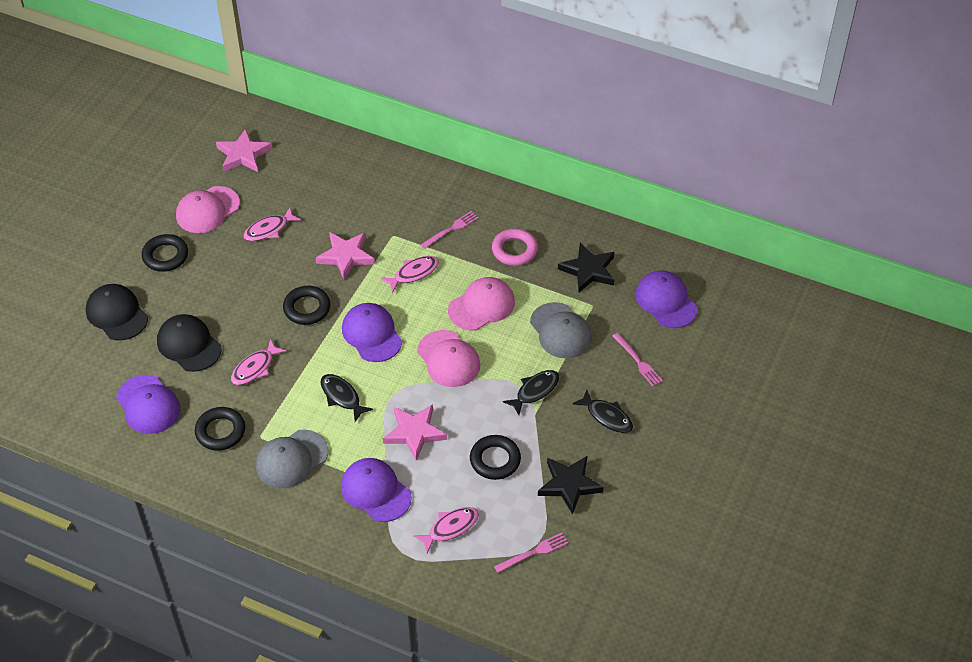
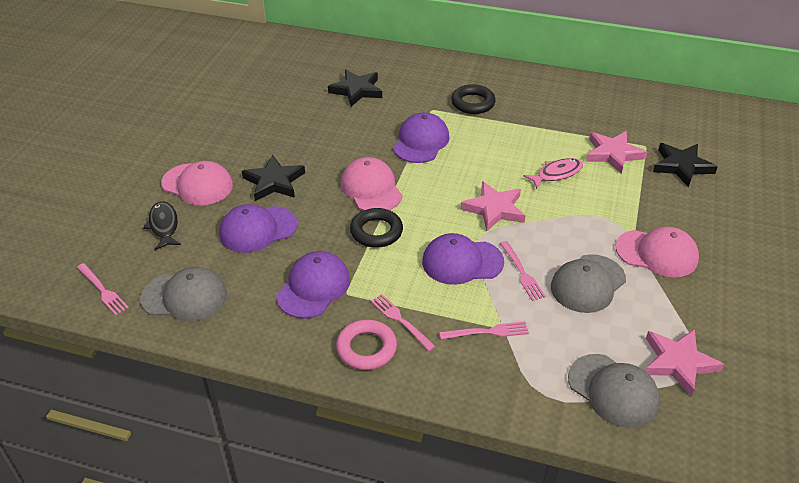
black cap: [86,284,148,340] [157,314,222,372] = 2 -> none = 0
black fish: [321,374,373,422] [503,370,559,415] [572,390,633,433] = 3 -> [143,202,181,250] = 1
black ring: [142,234,188,272] [195,407,245,451] [283,286,331,325] [470,435,521,480] = 4 -> [350,208,403,248] [451,84,496,114] = 2
black star: [538,456,604,514] [558,243,614,292] = 2 -> [242,155,305,201] [328,70,382,107] [653,143,718,187] = 3
grey cap: [256,430,329,488] [530,302,592,359] = 2 -> [140,267,227,321] [551,254,626,313] [568,354,660,428] = 3
pink fish: [231,339,287,385] [243,208,301,241] [381,256,439,293] [413,507,479,553] = 4 -> [523,158,583,189] = 1
pink fork: [420,211,479,249] [494,533,569,573] [613,333,663,387] = 3 -> [77,263,129,316] [371,294,436,351] [439,322,529,339] [500,241,546,301] = 4

